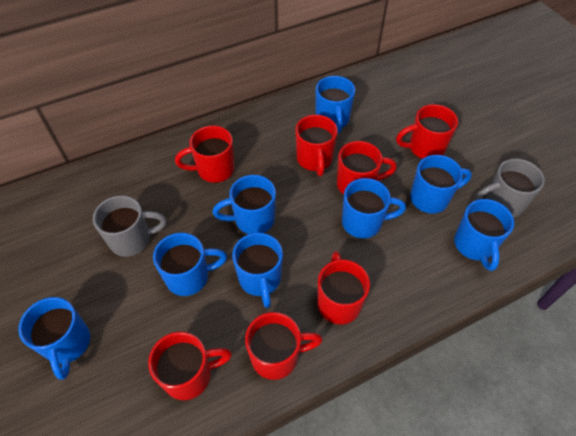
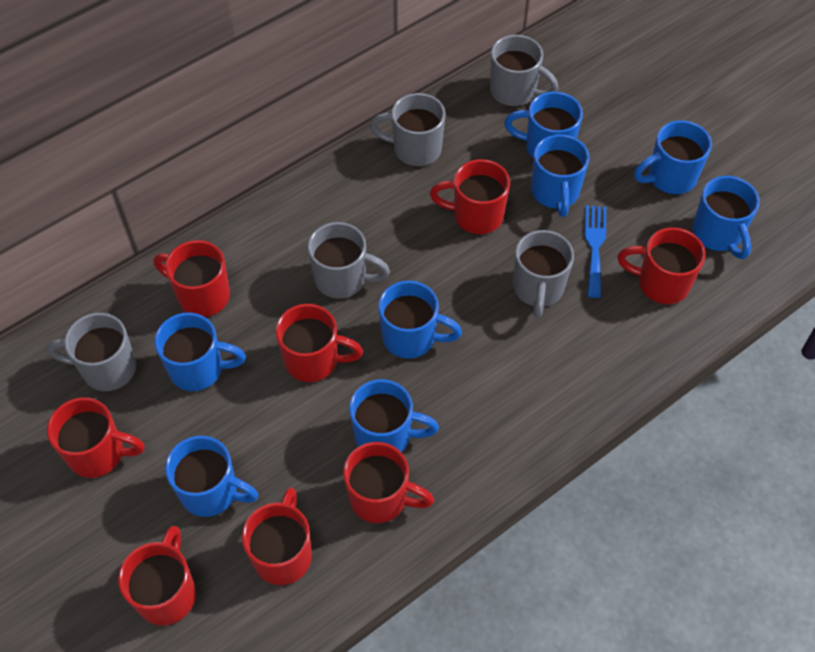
blue fork: none = 0 -> [584,205,606,298] = 1
grey mug: [93,195,167,257] [475,159,545,217] = 2 -> [47,313,136,391] [308,222,390,299] [370,93,446,167] [490,35,559,107] [513,230,574,318] = 5
red mug: [148,332,232,400] [175,126,234,183] [245,312,322,380] [295,115,338,176] [318,251,370,324] [337,141,397,195] [396,104,458,159] = 7 -> [47,397,145,478] [118,526,196,626] [153,240,230,317] [242,488,312,585] [276,304,363,382] [343,442,434,523] [430,159,510,234] [617,227,706,304] = 8

